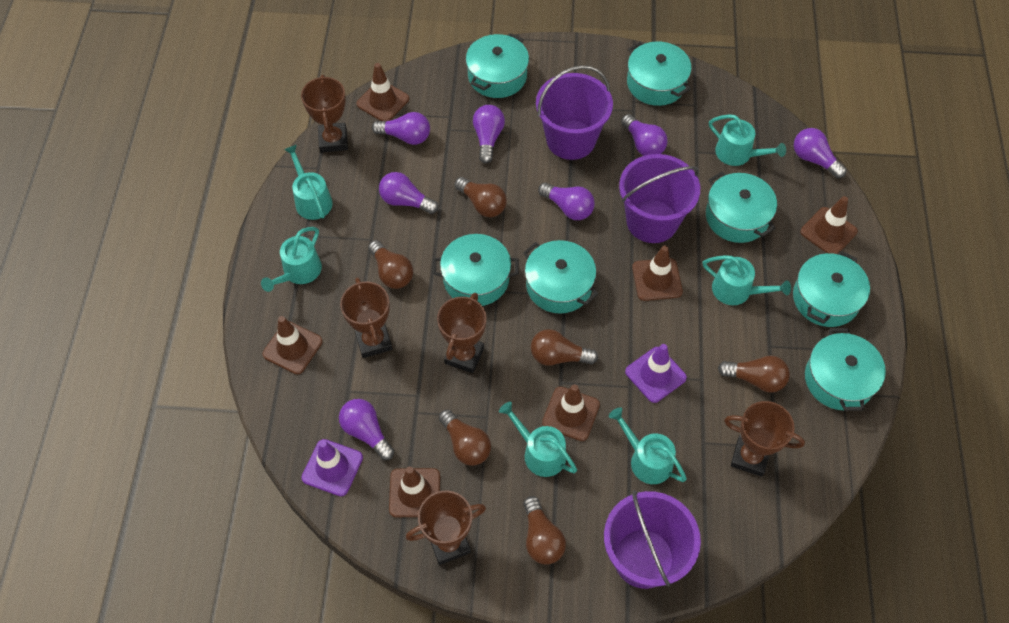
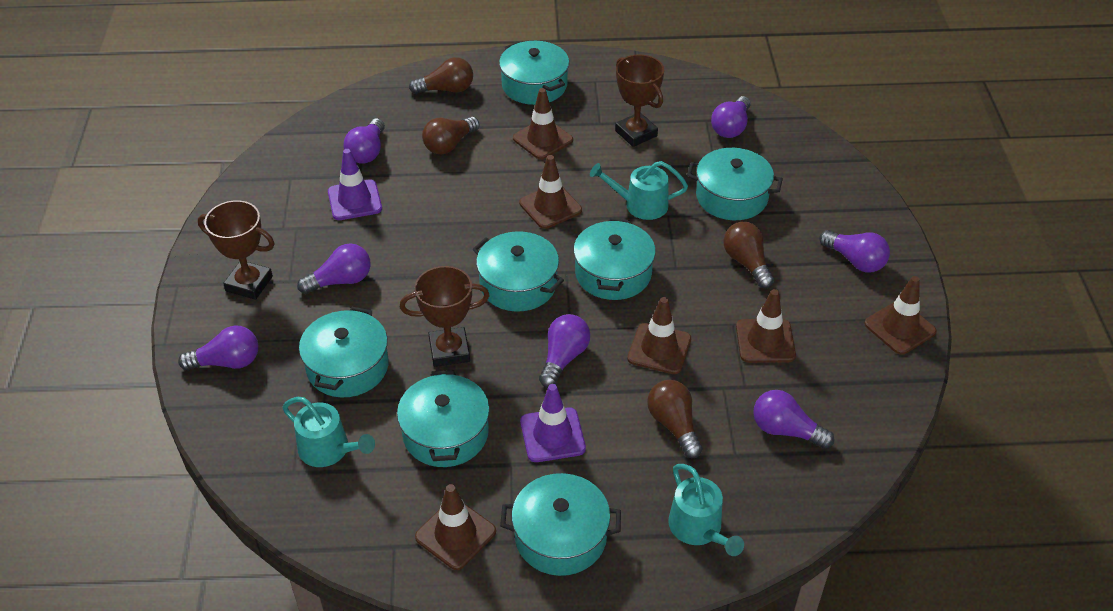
brown light bulb: [368,240,413,289] [439,409,491,466] [455,177,507,217] [523,496,566,565] [531,329,598,366] [718,356,790,393] = 6 -> [409,57,473,94] [422,116,480,154] [647,380,702,458] [723,222,774,288] = 4
brown trophy: [301,75,348,153] [340,277,392,358] [406,490,486,565] [437,293,486,373] [724,401,805,477] = 5 -> [198,200,275,300] [400,266,490,367] [615,55,664,147] = 3
purple bucket: [536,65,613,160] [604,490,701,589] [619,154,700,243] = 3 -> none = 0
turquoise watering can: [261,227,322,292] [284,145,333,220] [499,402,577,477] [609,407,687,484] [702,255,791,305] [709,114,786,166] = 6 -> [282,397,375,467] [590,161,688,220] [668,464,744,556] = 3

